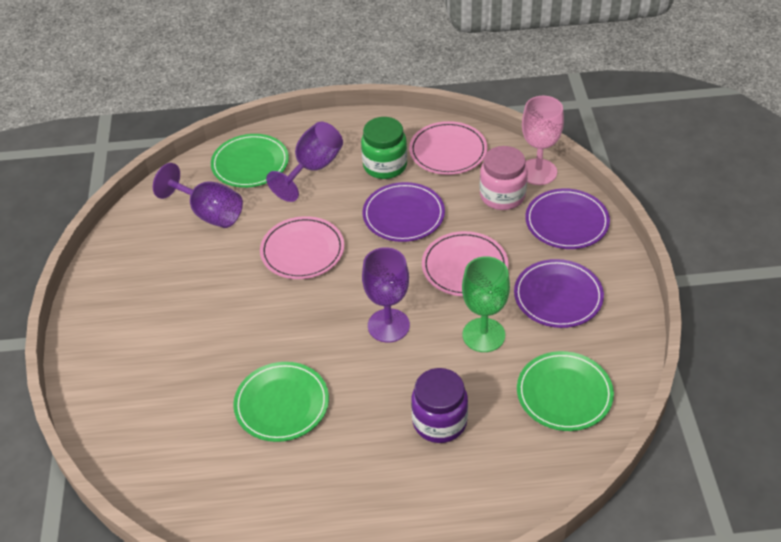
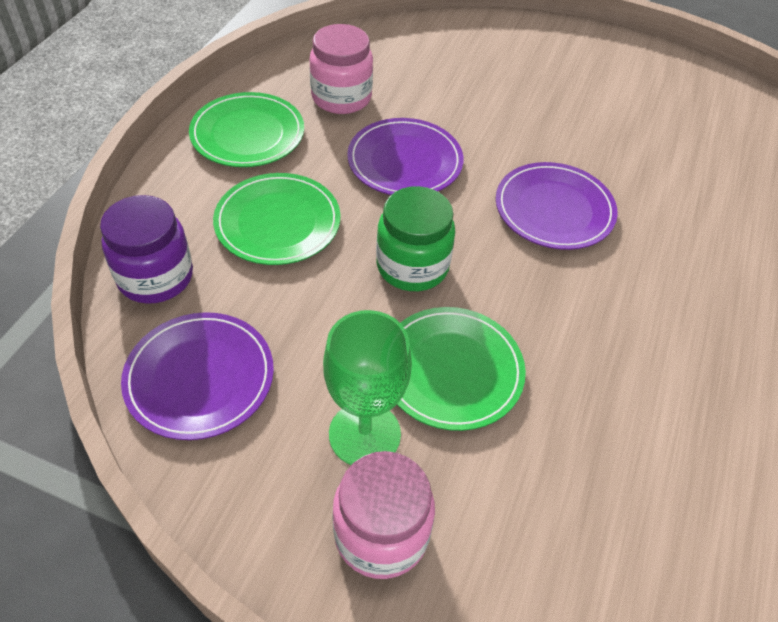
pink goblet: [522,96,564,185] = 1 -> none = 0
pink jar: [480,146,528,210] = 1 -> [310,24,373,114] [332,451,435,579] = 2
pink plate: [260,216,344,279] [409,121,487,175] [422,231,508,296] = 3 -> none = 0
purple goblet: [153,163,243,228] [266,122,343,202] [362,247,410,343] = 3 -> none = 0

